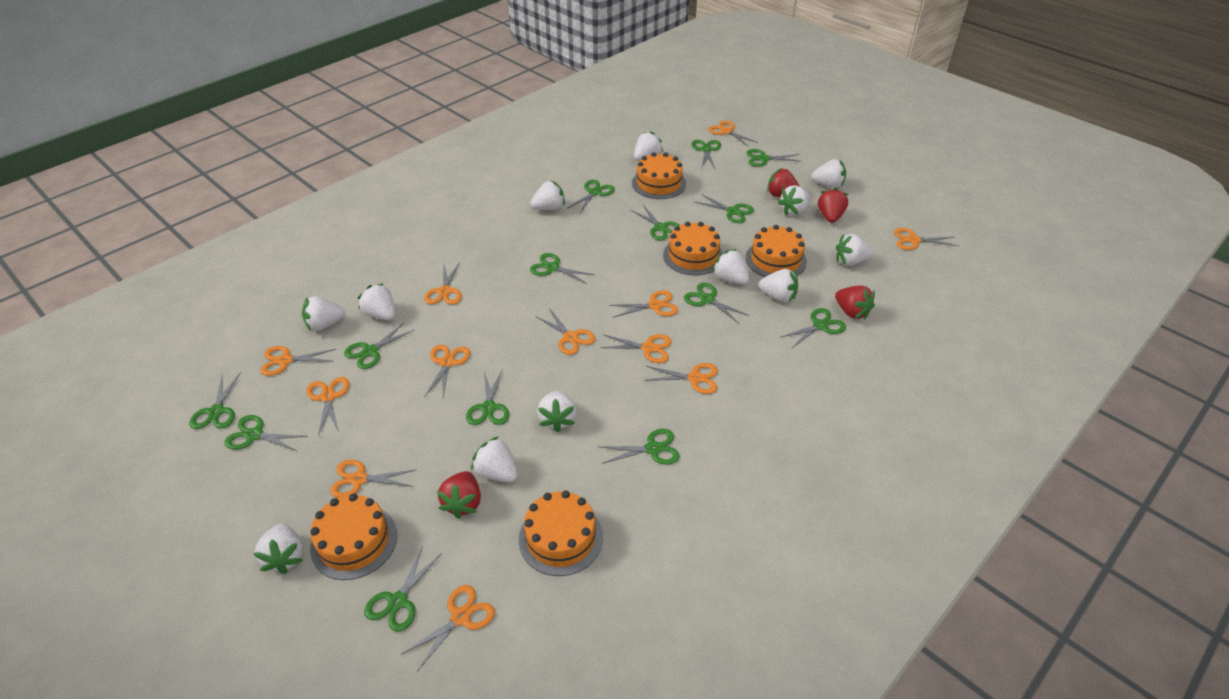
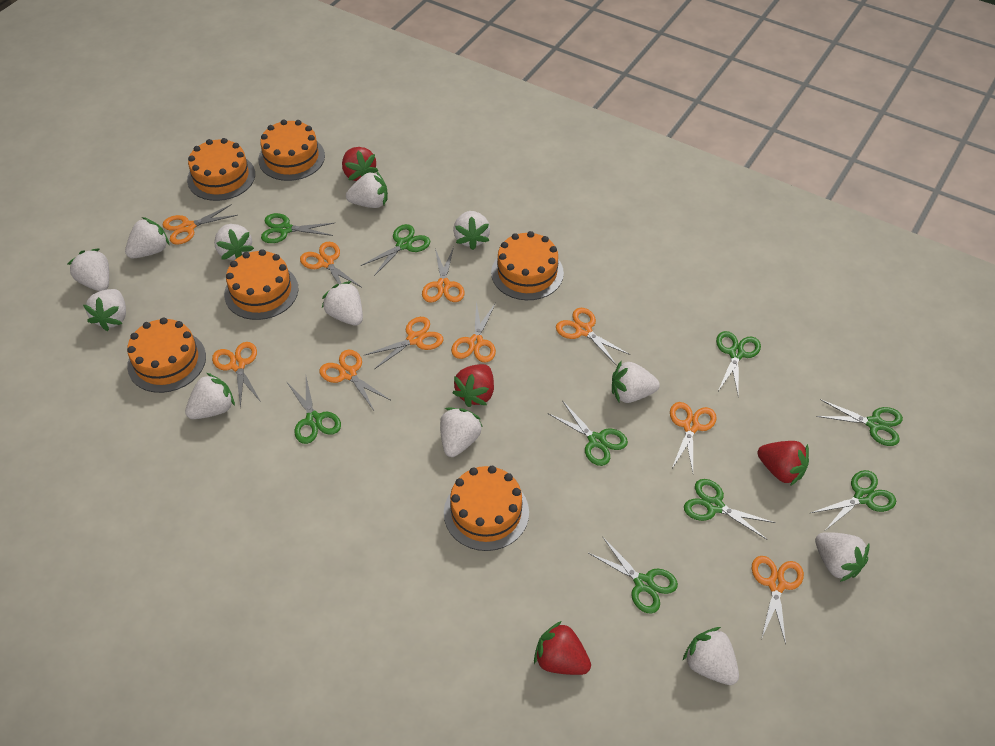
green scissors: [190,372,241,429] [224,415,308,451] [344,323,414,369] [364,546,442,632] [466,369,509,425] [530,253,595,284] [567,180,615,213] [598,429,680,465] [631,205,680,240] [684,283,750,323] [691,140,721,169] [695,194,754,223] [746,149,802,167] [781,308,846,348] = 14 -> [261,213,334,243] [287,377,341,444] [361,224,430,276] [548,402,628,466] [589,538,678,614] [684,479,776,540] [716,331,761,397] [811,470,896,530] [816,399,903,446] = 9
orange cake: [310,494,397,580] [519,490,603,576] [632,152,686,199] [663,221,723,275] [745,225,807,277] = 5 -> [127,317,206,393] [187,138,255,201] [224,249,298,320] [258,119,325,181] [444,466,529,551] [491,231,564,300] = 6
orange scissors: [260,346,336,376] [307,377,349,436] [330,460,415,498] [401,585,495,671] [424,262,462,304] [424,345,470,399] [535,308,595,355] [600,334,672,363] [609,290,678,318] [645,363,718,394] [708,120,758,147] [894,228,958,250] = 12 -> [163,204,238,245] [212,342,261,408] [300,242,361,287] [319,350,390,410] [365,317,443,369] [422,247,465,302] [451,300,496,363] [556,308,630,365] [670,402,717,472] [752,556,804,644] = 10

